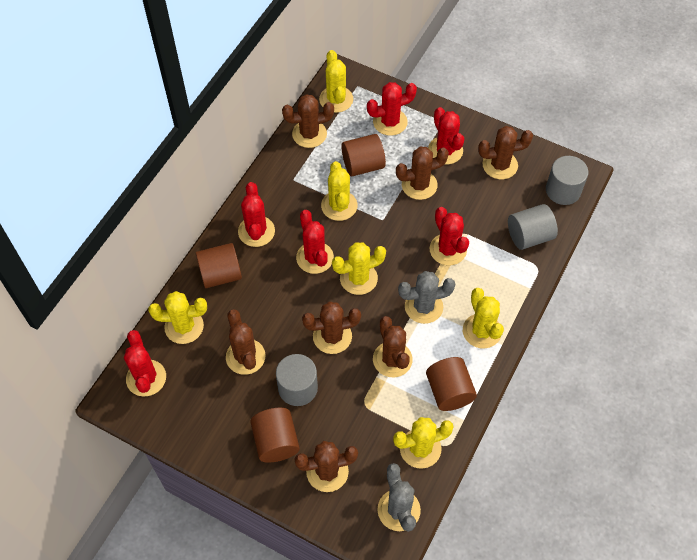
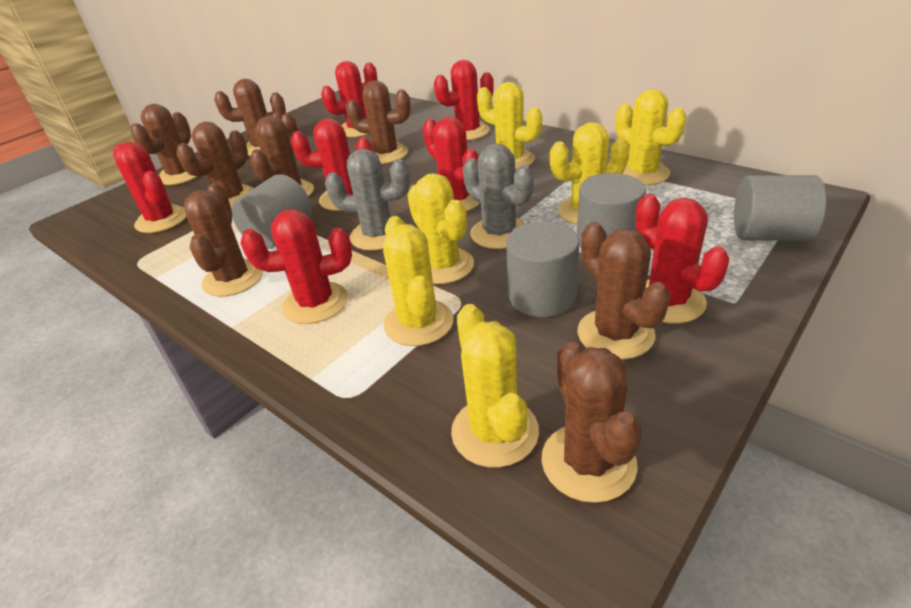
brown cactus: [226,309,266,375] [282,94,334,148] [295,441,358,492] [302,301,361,354] [373,316,413,377] [396,147,449,200] [478,126,533,179] = 7 -> [130,104,198,185] [176,122,254,207] [184,183,263,297] [214,79,286,156] [250,113,314,196] [346,80,411,164] [541,342,642,503] [578,222,671,360] = 8
brown cylinder: [196,243,242,288] [250,408,300,462] [342,134,386,176] [426,357,477,411] = 4 -> none = 0
grey cylinder: [276,354,318,406] [508,204,558,250] [546,156,588,205] = 3 -> [231,174,312,249] [506,222,579,317] [577,173,646,248] [734,175,826,241] = 4
red cactus: [124,330,166,397] [238,182,275,247] [296,210,334,274] [367,82,417,136] [428,107,464,164] [430,207,469,266] = 6 -> [113,142,186,233] [240,209,352,324] [291,118,373,211] [321,61,378,137] [422,117,480,211] [434,60,494,140] [635,194,729,324] = 7

